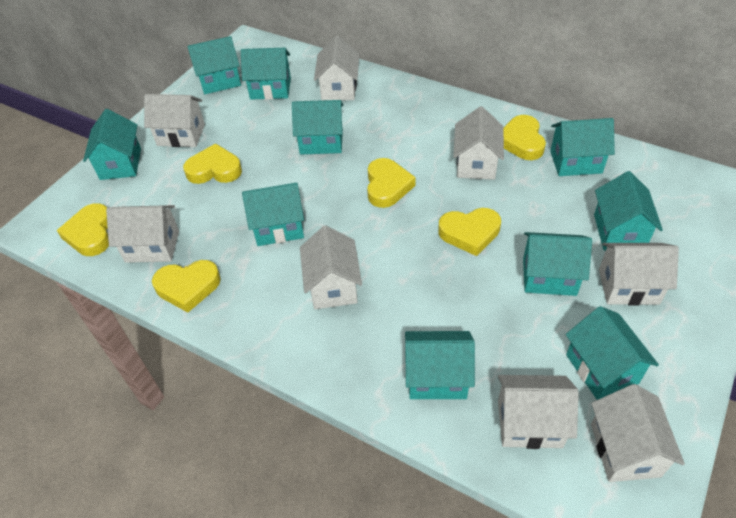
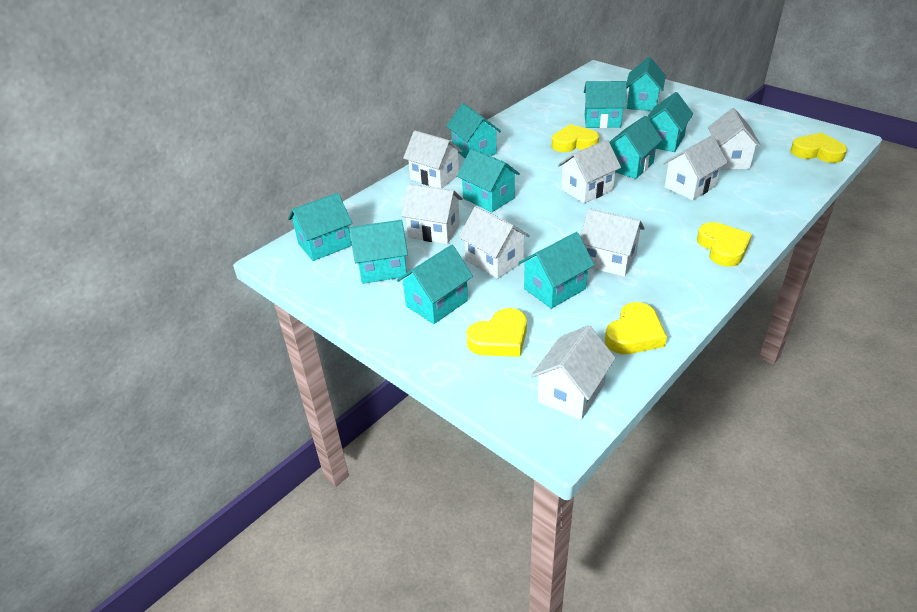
yellow heart: [57,203,109,256] [152,260,221,312] [183,144,242,184] [367,158,416,208] [438,208,501,256] [503,115,546,160] = 6 -> [466,308,527,357] [552,124,599,152] [605,302,667,354] [697,222,752,267] [790,133,847,163] = 5

